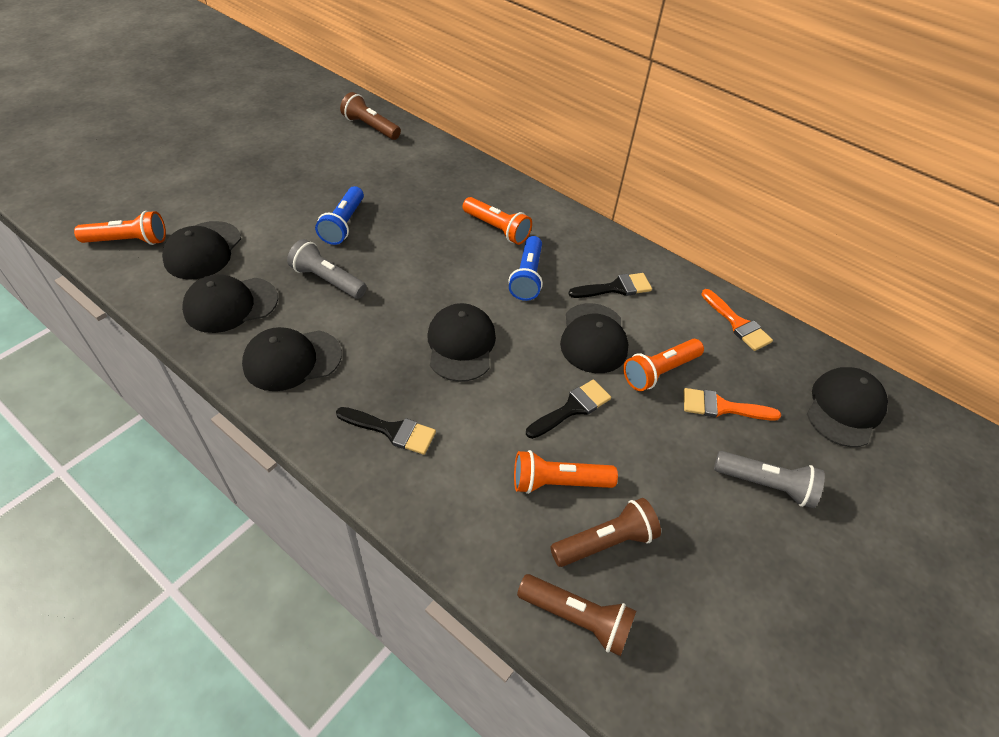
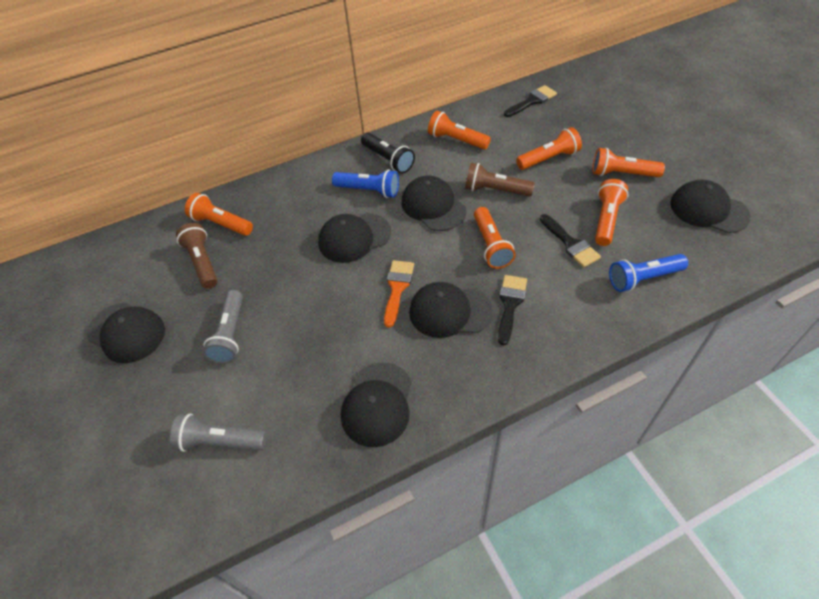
black flashlight: none = 0 -> [361,133,415,173] = 1
brown flashlight: [340,92,401,140] [517,574,636,656] [550,498,661,567] = 3 -> [176,223,218,289] [465,163,535,197] = 2
orange brush: [684,388,781,421] [701,289,773,351] = 2 -> [384,260,414,328] = 1
orange flashlight: [74,211,166,245] [462,197,532,245] [514,450,618,494] [623,339,704,391] = 4 -> [185,193,253,236] [428,111,491,150] [474,207,516,269] [516,127,582,170] [592,148,665,177] [595,179,628,246] = 6

